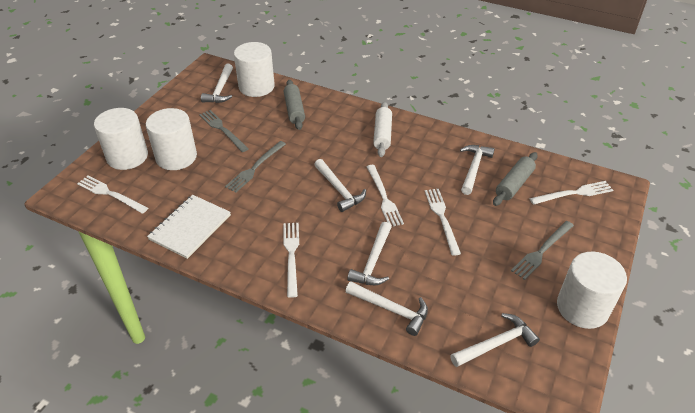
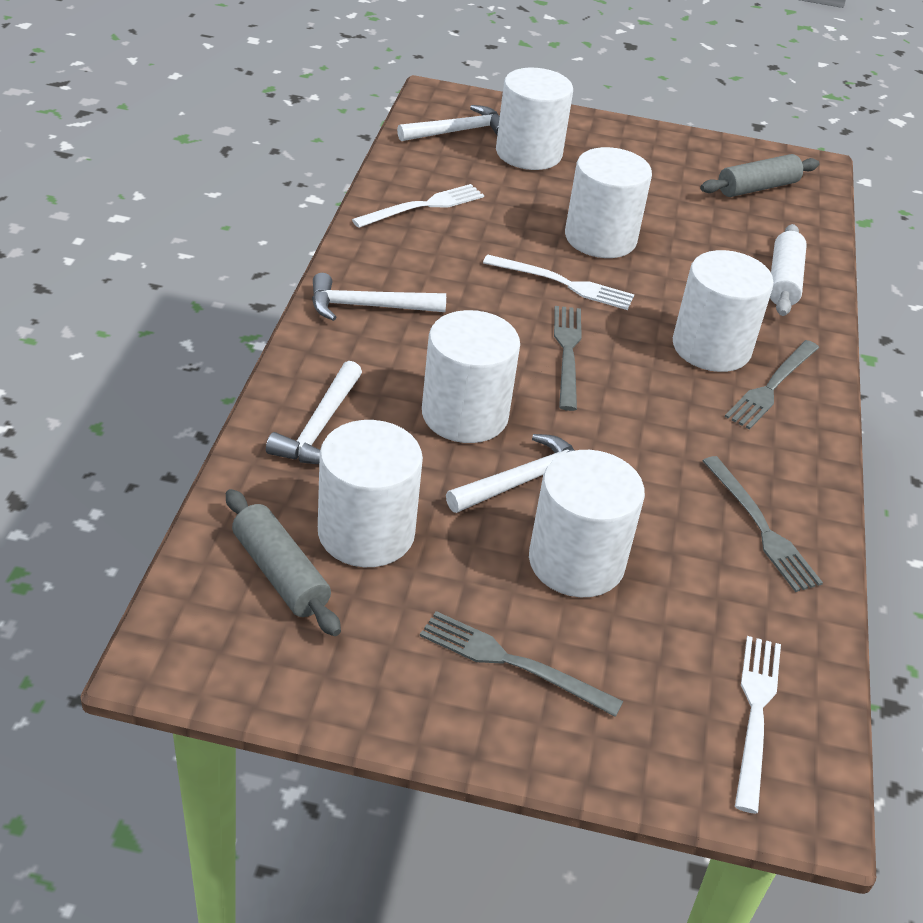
grey fork: [199,110,249,152] [225,141,286,193] [511,221,574,280] = 3 -> [420,611,623,717] [554,306,581,411] [703,456,823,592] [725,340,819,430] = 4
white cylinder: [94,108,148,170] [146,108,197,170] [234,42,275,97] [557,252,627,329] = 4 -> [318,420,423,567] [422,310,520,443] [496,68,573,170] [529,450,645,597] [565,147,652,258] [673,250,774,372] = 6
white fork: [77,176,148,214] [283,223,299,298] [367,165,404,227] [425,189,461,256] [530,181,613,205] = 5 -> [352,184,484,228] [483,255,635,310] [735,636,781,814] = 3
white hammer: [201,64,233,103] [314,159,366,212] [346,281,428,336] [347,222,391,285] [450,313,540,367] [460,145,495,195] = 6 -> [266,361,362,464] [312,273,446,321] [397,105,500,141] [446,434,575,513] = 4
white notebook: [147,195,231,259] = 1 -> none = 0

